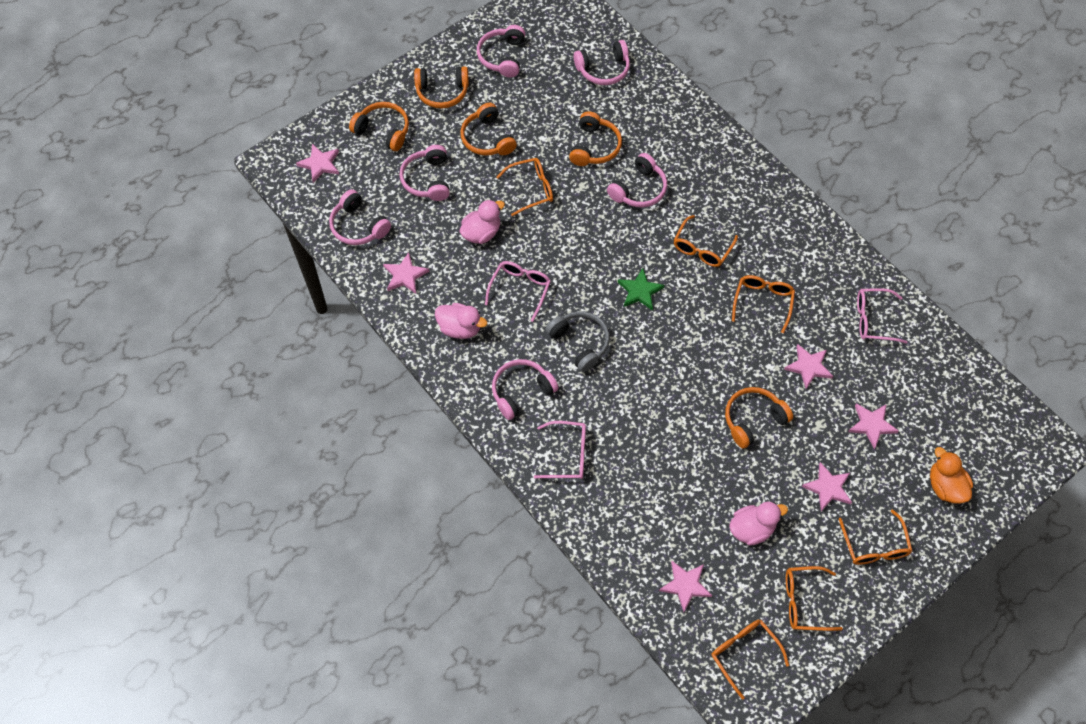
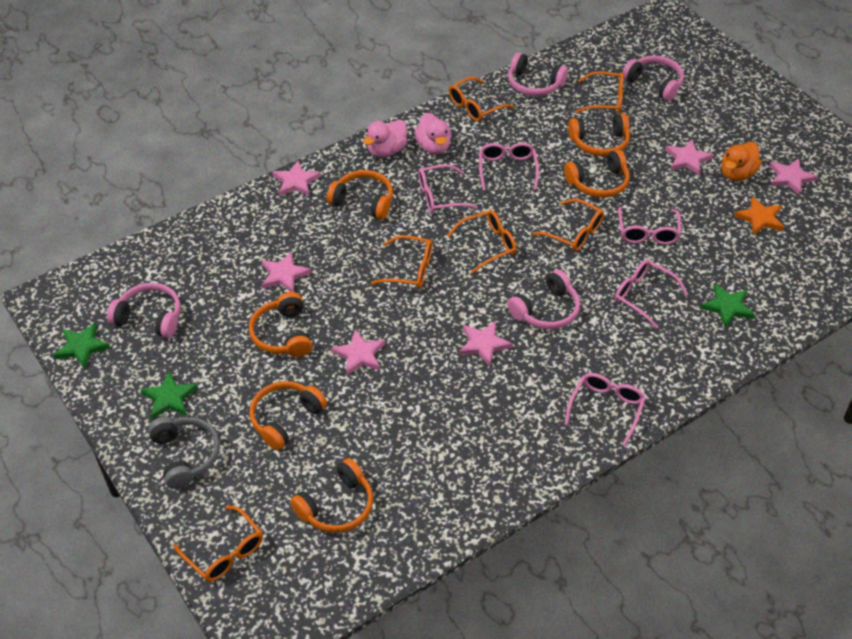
green star: [618,268,664,311] = 1 -> [53,322,110,369] [140,371,198,420] [700,284,755,328] = 3
orange headphones: [349,102,409,151] [414,66,469,108] [461,103,517,156] [569,111,622,166] [725,387,793,449] = 5 -> [249,292,312,357] [249,381,327,450] [290,458,373,533] [327,170,393,220] [564,150,630,198] [568,113,630,156] = 6
orange star: none = 0 -> [734,196,784,236] = 1
pink duck: [435,303,487,339] [459,199,505,244] [729,502,788,545] = 3 -> [363,119,407,158] [415,113,451,155] = 2
pink glasses: [485,261,551,322] [534,421,586,479] [857,288,908,344] = 3 -> [418,164,478,213] [479,143,539,191] [565,373,646,446] [615,260,688,329] [618,207,681,245] = 5
pink headphones: [329,189,391,245] [399,145,450,201] [477,25,525,77] [492,359,559,420] [574,40,630,85] [607,153,667,207] = 6 -> [107,283,180,338] [507,270,580,329] [508,52,568,96] [623,55,684,101] = 4

